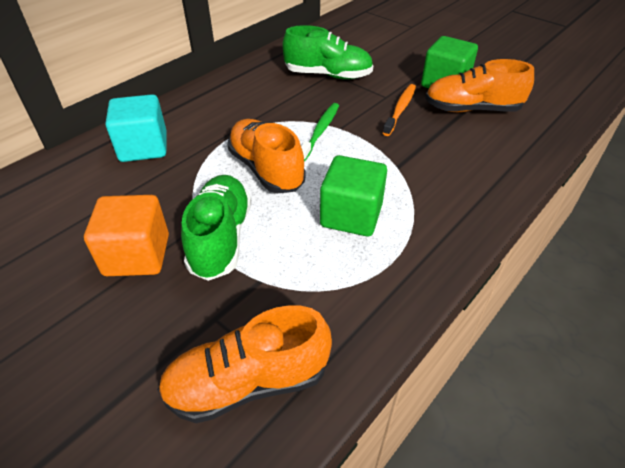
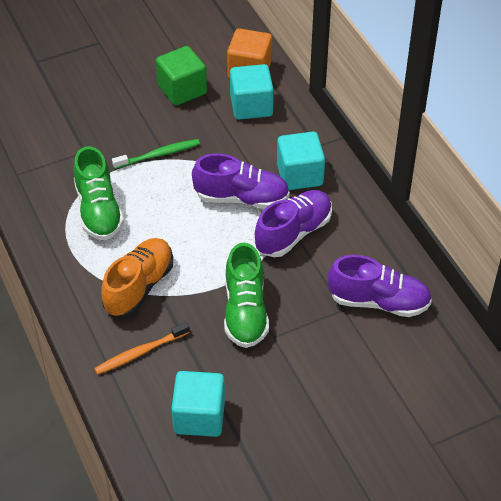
green cube: [320,155,387,236] [421,36,478,88] = 2 -> [156,46,207,106] = 1
orange shoe: [158,305,332,423] [227,119,306,193] [425,59,534,112] = 3 -> [101,238,173,317] = 1
purple shoe: none = 0 -> [192,154,290,209] [255,190,332,257] [328,255,432,317] = 3
turquoise cube: [106,94,167,162] = 1 -> [171,371,225,437] [230,64,274,120] [277,132,325,190] = 3

